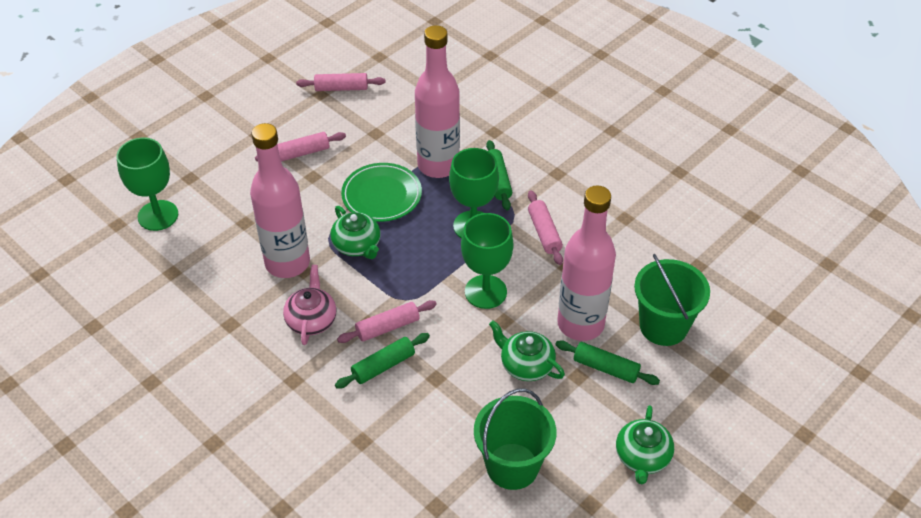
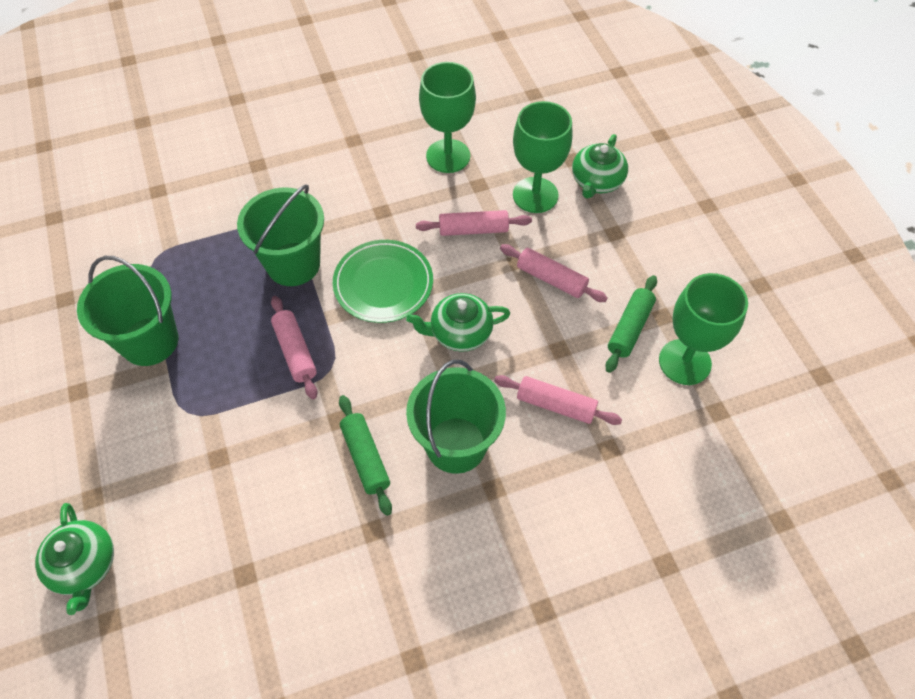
green bucket: [474,388,556,490] [634,254,710,346] = 2 -> [77,256,178,366] [237,185,324,286] [406,360,506,474] = 3
green rolling pin: [335,333,430,389] [486,140,512,210] [555,340,660,385] = 3 -> [339,395,392,516] [605,275,657,373] = 2
pink bottle: [250,123,310,278] [415,25,460,178] [557,186,616,341] = 3 -> none = 0
pink teapot: [283,265,336,345] = 1 -> none = 0

